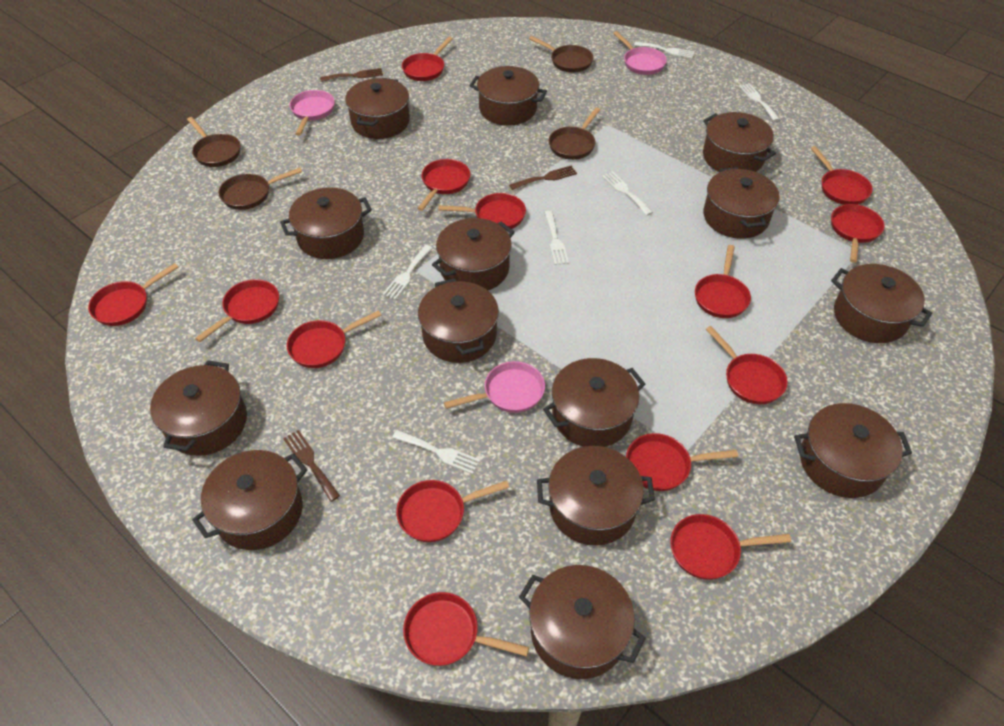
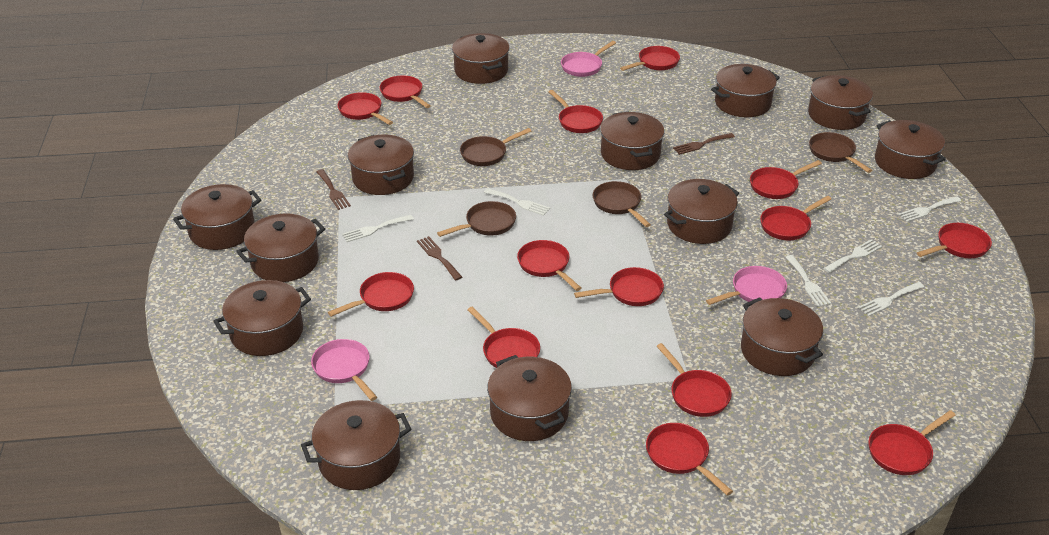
brown pot: [150,360,247,456] [192,450,307,550] [280,187,372,259] [345,78,410,139] [418,278,499,363] [432,218,515,290] [469,66,547,126] [519,565,646,679] [537,446,655,546] [543,358,645,447] [703,112,776,172] [704,167,780,239] [794,403,912,498] [831,264,932,343] = 14 -> [173,184,261,250] [213,280,311,356] [236,213,325,282] [301,400,411,490] [348,135,414,195] [452,33,510,84] [487,355,572,441] [600,112,664,170] [664,179,739,244] [711,64,780,117] [741,297,823,376] [808,75,873,130] [875,120,946,179] = 13

